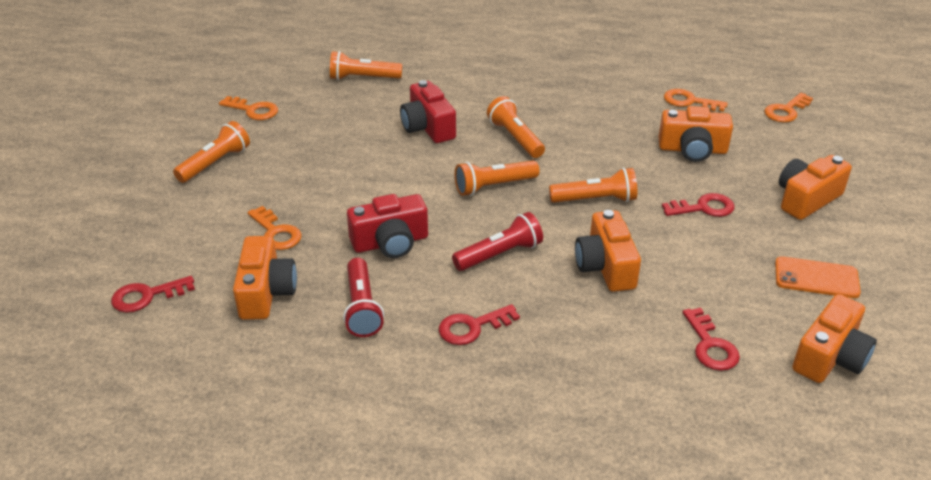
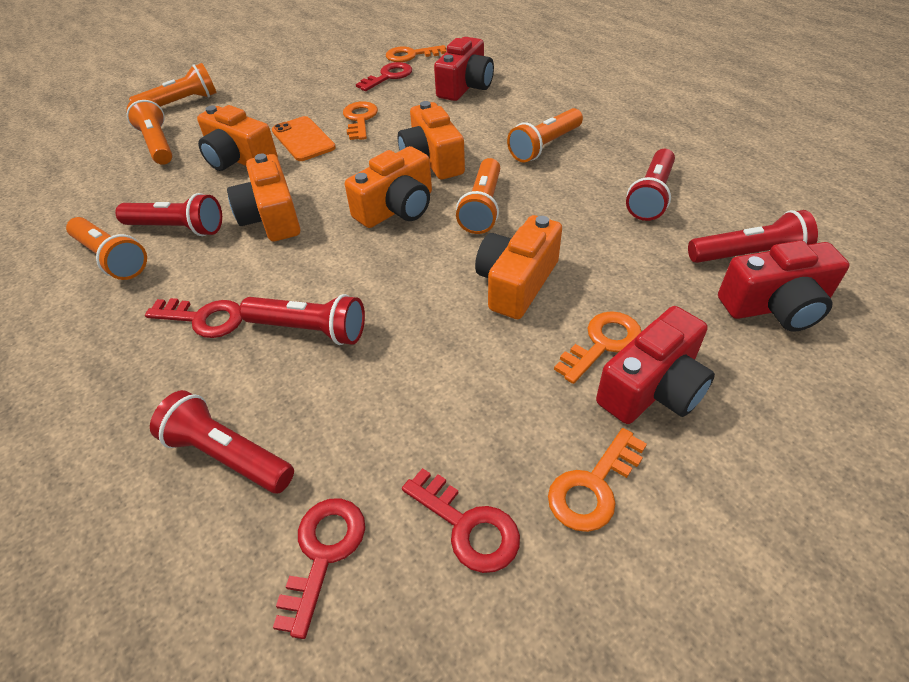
red camera: [347,194,428,258] [400,80,456,143] = 2 -> [434,37,494,101] [596,306,715,424] [718,240,850,332] = 3
red flashlight: [343,258,384,337] [452,212,543,271] = 2 -> [115,193,222,236] [150,390,294,493] [239,294,365,345] [626,149,675,221] [688,210,818,263] = 5

